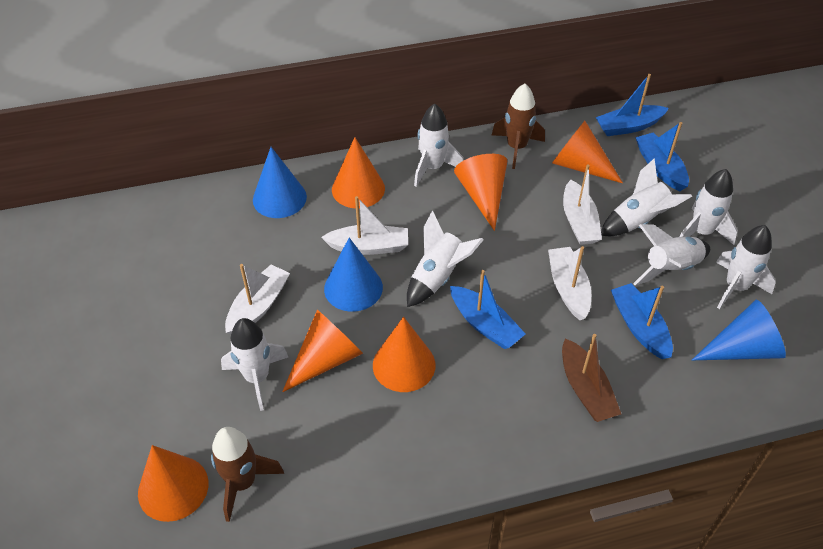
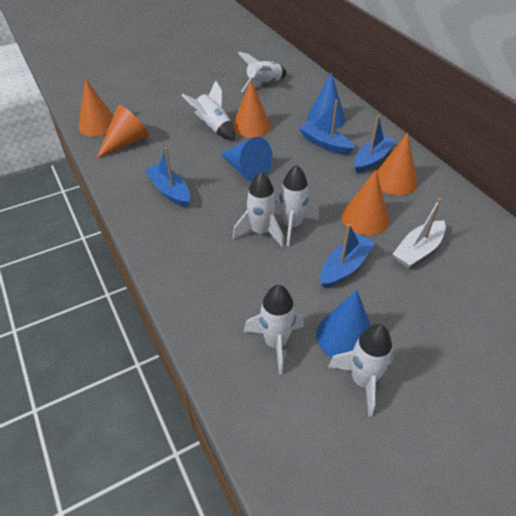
brown boat: [562,334,621,422] = 1 -> none = 0
brown rocket: [211,427,284,522] [492,84,545,169] = 2 -> none = 0
orange cone: [138,445,209,522] [282,310,363,392] [332,137,385,208] [373,317,435,392] [454,154,507,231] [552,121,623,183] = 6 -> [78,78,114,137] [96,105,149,159] [233,80,271,138] [342,170,389,235] [377,133,417,196] = 5
white boat: [225,264,290,334] [321,196,408,255] [548,246,591,320] [563,164,602,245] = 4 -> [393,198,446,268] = 1
white rocket: [221,318,288,411] [407,211,484,307] [414,104,463,187] [601,158,692,236] [633,224,710,285] [680,169,738,245] [716,225,776,309] = 7 -> [182,80,235,141] [233,171,284,247] [238,52,287,92] [244,285,304,375] [274,165,319,246] [328,324,394,417] = 6

